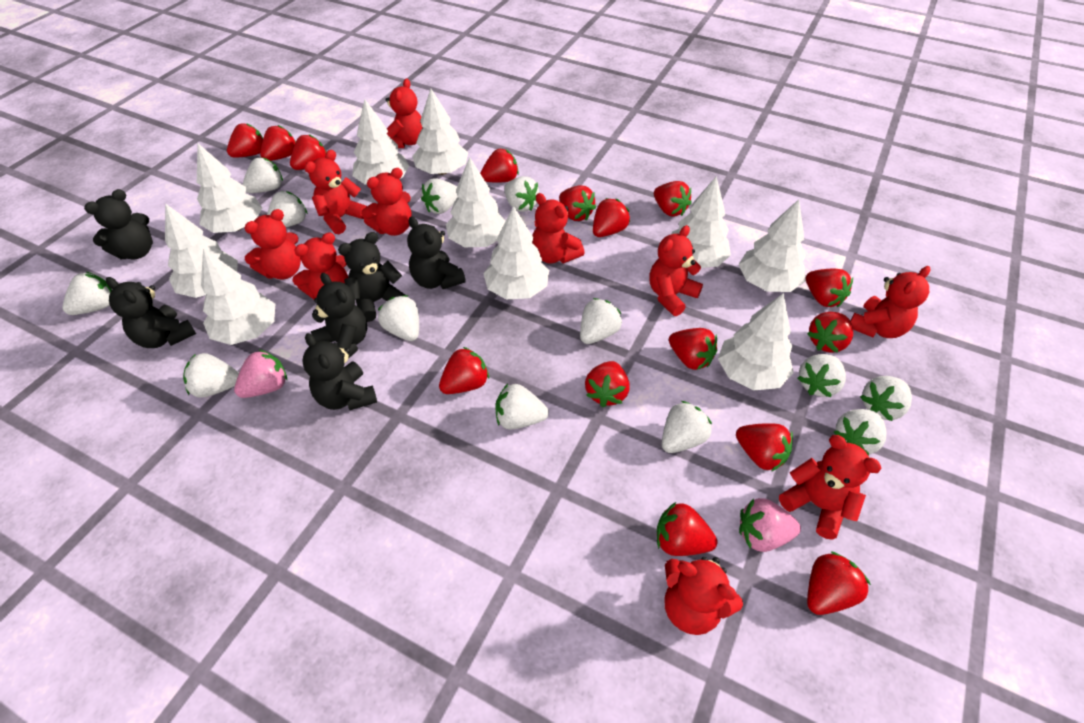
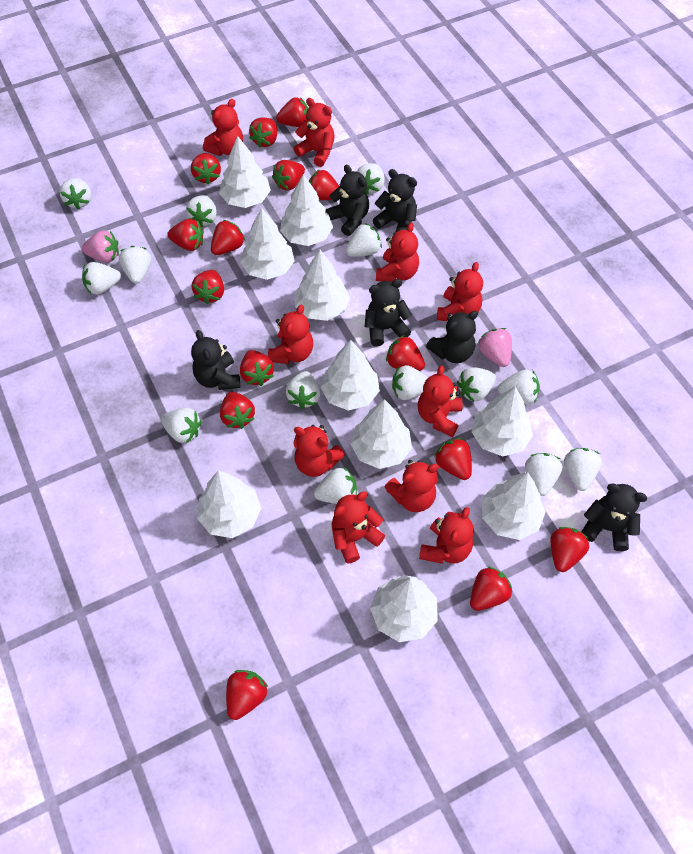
white strawberry: [63,272,112,315] [183,353,239,398] [243,157,283,193] [267,191,308,227] [378,295,419,341] [421,178,457,214] [495,384,549,430] [504,176,539,212] [580,298,622,344] [662,401,712,453] [798,354,846,397] [834,409,887,456] [860,376,912,421] = 13 -> [60,178,91,210] [82,262,121,295] [119,246,151,284] [161,408,202,444] [186,195,217,228] [286,371,321,409] [314,467,357,504] [346,223,382,257] [356,163,385,194] [392,365,428,400] [457,367,496,402] [498,369,540,405] [525,453,562,496] [564,448,602,491] = 14

